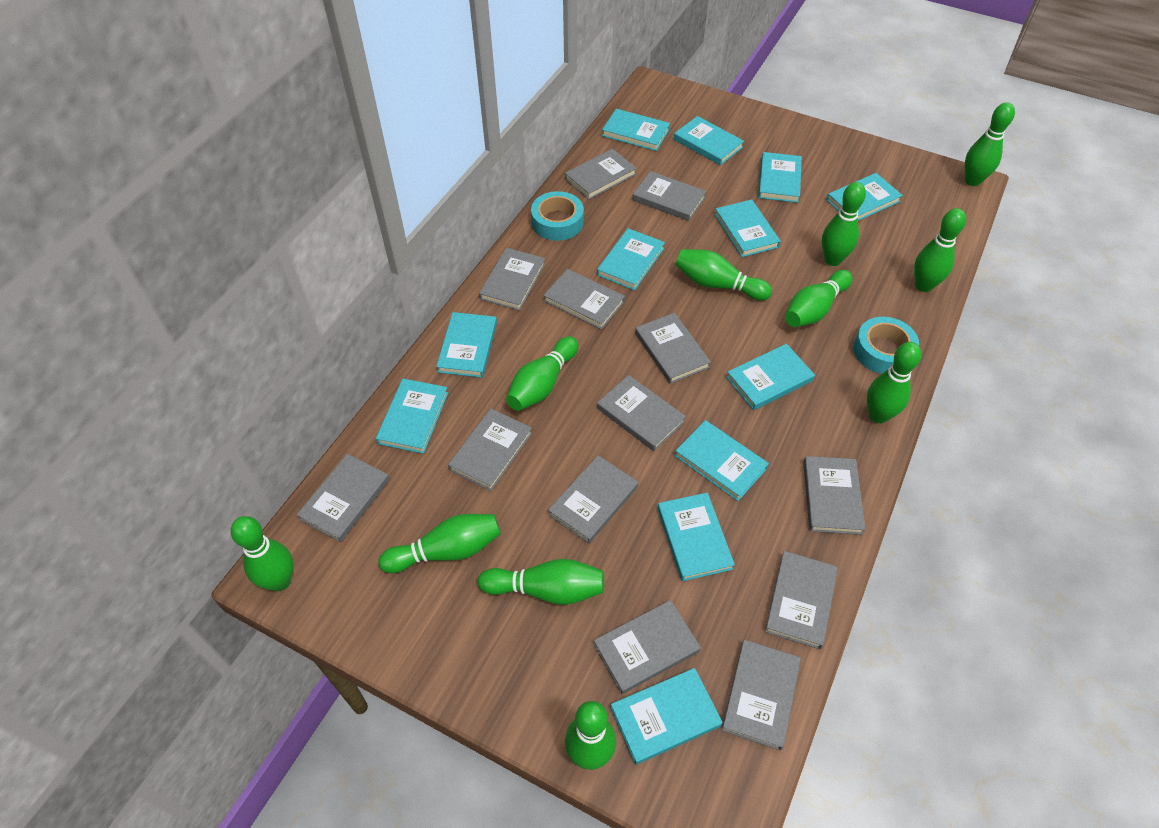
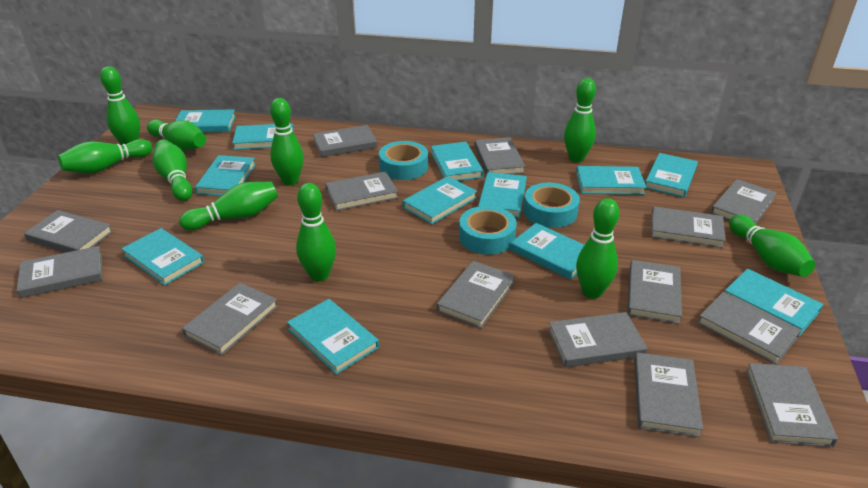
green bowling pin: [231,516,293,591] [378,514,501,573] [478,559,604,605] [506,336,578,411] [565,701,616,770] [676,249,772,301] [785,270,853,327] [822,182,866,266] [867,342,921,423] [914,208,966,292] [965,102,1015,186] = 11 -> [58,139,152,173] [100,66,140,145] [147,119,206,151] [152,139,193,201] [179,182,278,230] [270,98,304,185] [296,183,336,282] [564,78,596,162] [576,198,619,299] [729,215,816,277] = 10
grey book: [297,454,390,542] [448,408,532,491] [479,248,545,311] [543,269,625,330] [548,455,638,543] [565,149,637,200] [594,600,701,694] [597,375,686,451] [633,171,707,221] [635,313,711,384] [722,640,801,750] [765,551,838,649] [803,456,865,535] = 13 -> [17,246,102,298] [24,210,113,252] [182,283,278,355] [313,125,377,157] [326,171,398,211] [437,261,515,328] [475,137,525,175] [548,312,648,367] [627,260,682,324] [634,352,703,437] [651,206,726,248] [697,291,801,365] [711,179,777,224] [746,363,838,447] = 14
turquoise tape: [531,191,584,241] [854,317,919,374] = 2 -> [379,141,428,180] [459,206,517,255] [524,183,580,228] = 3

